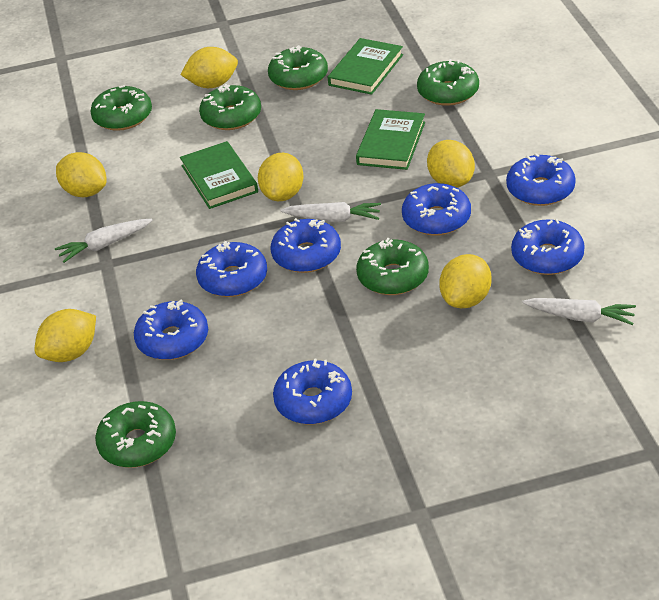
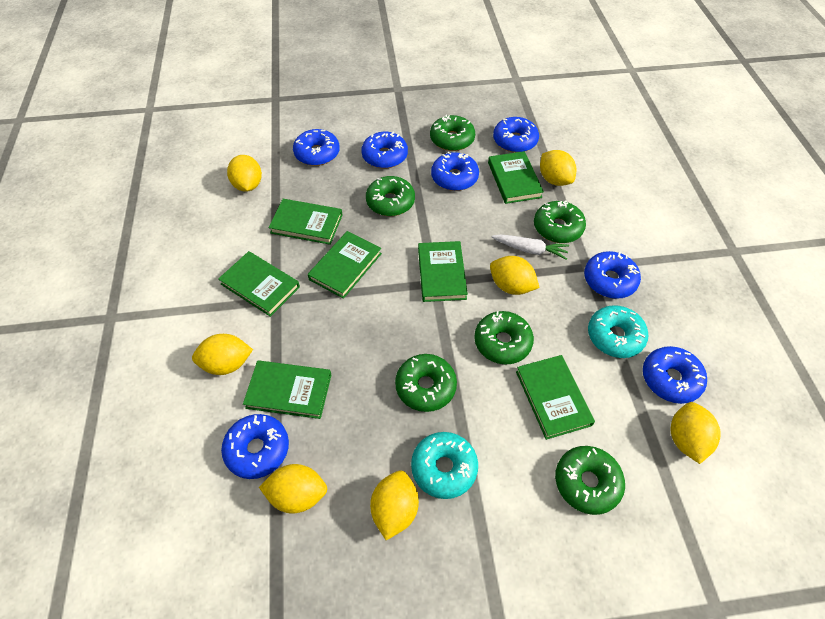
green book: [180,141,258,209] [327,38,403,95] [356,109,425,170] = 3 -> [218,251,300,317] [243,360,331,419] [268,199,342,245] [308,231,382,299] [418,241,468,302] [488,151,544,204] [516,355,595,440] = 7
turquoise donut: none = 0 -> [411,432,478,499] [588,305,648,358] = 2
white carrot: [55,219,153,263] [280,202,381,222] [522,298,636,325] = 3 -> [492,234,569,260] = 1
yellow lemon: [35,309,96,362] [56,152,106,197] [180,47,238,88] [258,153,304,201] [427,140,475,188] [439,254,492,308] = 6 -> [192,334,253,375] [227,155,262,192] [259,464,327,514] [370,470,419,540] [490,256,540,295] [540,150,576,186] [671,402,721,464] = 7

